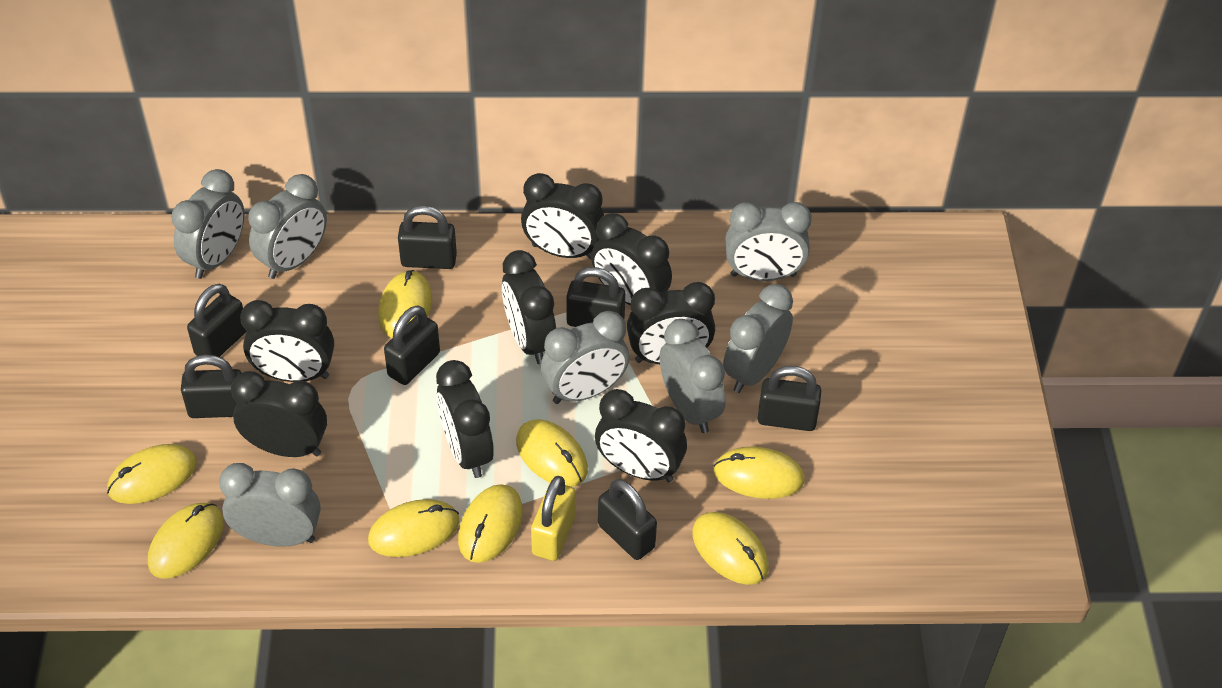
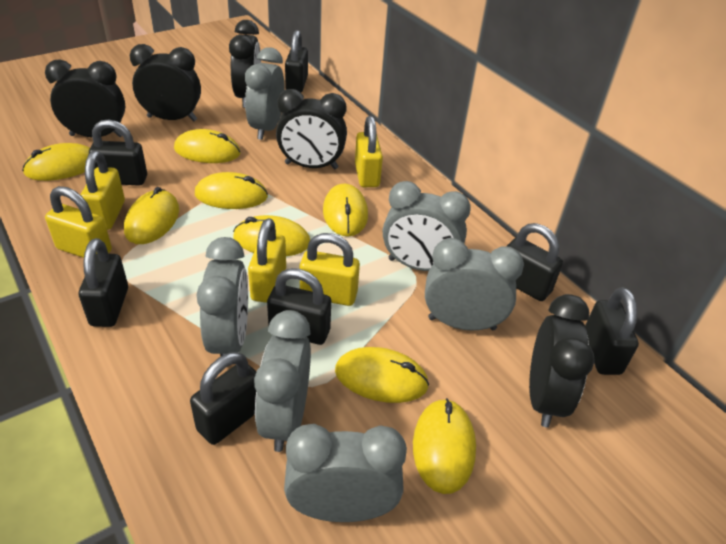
black clock: [231,371,327,457] [240,300,334,382] [436,360,494,478] [502,250,556,364] [521,173,604,259] [591,213,672,305] [595,389,687,482] [627,282,715,364] = 8 -> [45,59,125,137] [130,44,201,121] [229,20,261,108] [276,89,347,169] [529,294,595,428] = 5
grey clock: [171,169,244,279] [219,463,321,547] [248,174,327,279] [541,311,629,404] [660,319,725,433] [723,284,793,393] [725,202,812,281] = 7 -> [197,237,248,357] [245,47,285,140] [254,310,311,452] [284,424,407,522] [383,181,471,271] [425,238,524,330] = 6
yellow padlock: [531,476,576,561] = 1 -> [45,186,112,258] [81,151,125,230] [248,218,286,303] [300,233,360,306] [355,116,383,187] = 5

